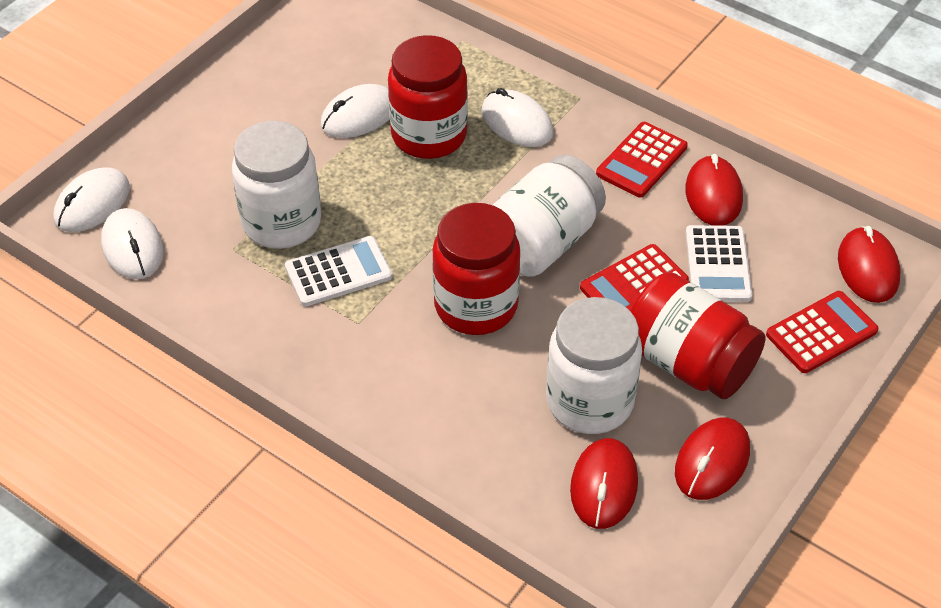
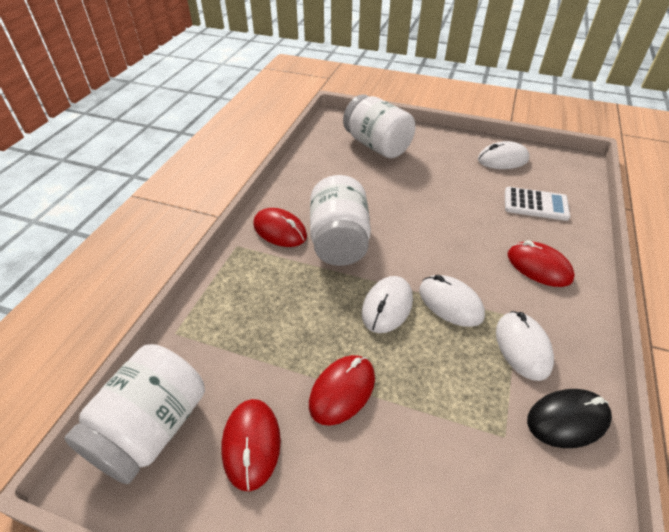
black mouse: none = 0 -> [527,389,612,448] = 1
red calculator: [580,244,689,311] [596,122,688,198] [766,291,879,373] = 3 -> none = 0
red jar: [388,35,468,159] [432,203,520,335] [631,272,766,399] = 3 -> none = 0
white calculator: [285,236,392,307] [686,225,752,302] = 2 -> [505,187,570,221] = 1

